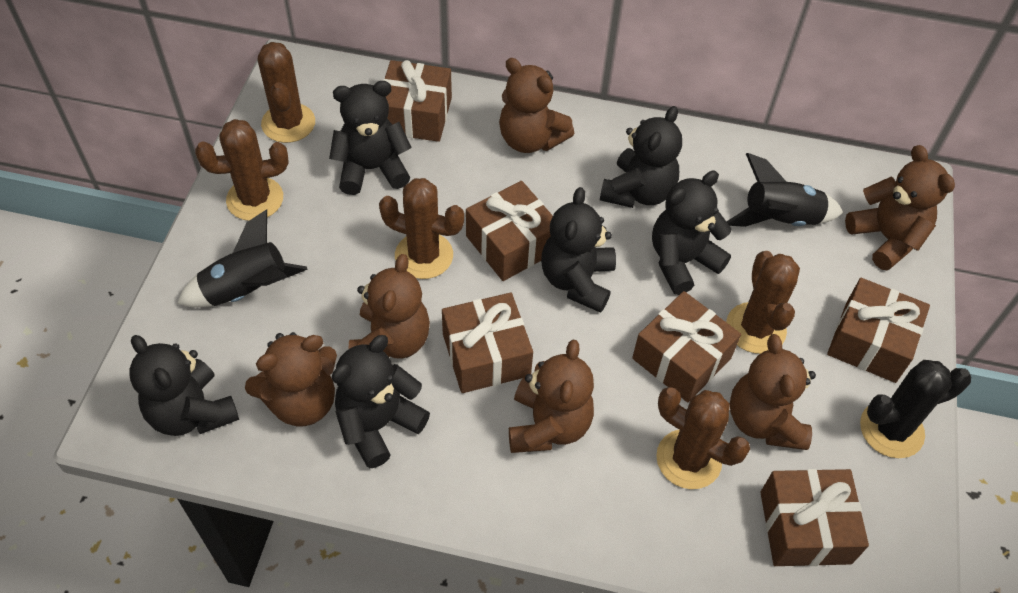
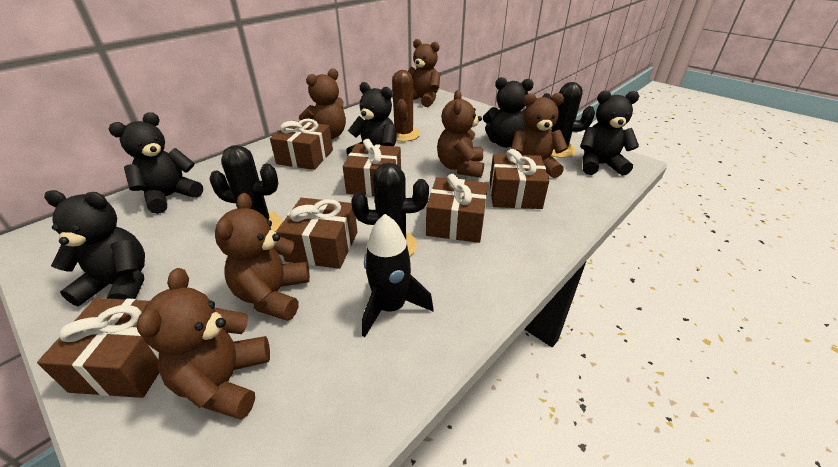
black cactus: [860,360,971,458] = 1 -> [209,145,281,232] [351,163,429,257] [542,82,595,158] = 3
black rocket: [177,209,308,308] [727,153,843,227] = 2 -> [362,214,433,337] = 1
black teddy bear: [129,335,239,436] [329,81,412,195] [332,335,430,468] [541,187,616,313] [600,106,682,208] [652,170,732,295] = 6 -> [44,190,145,307] [108,112,203,214] [346,82,397,156] [483,77,534,148] [580,90,639,176] = 5
brown cactus: [195,119,289,221] [258,42,315,143] [379,178,464,279] [656,387,750,489] [726,251,800,354] = 5 -> [392,70,420,142] = 1

